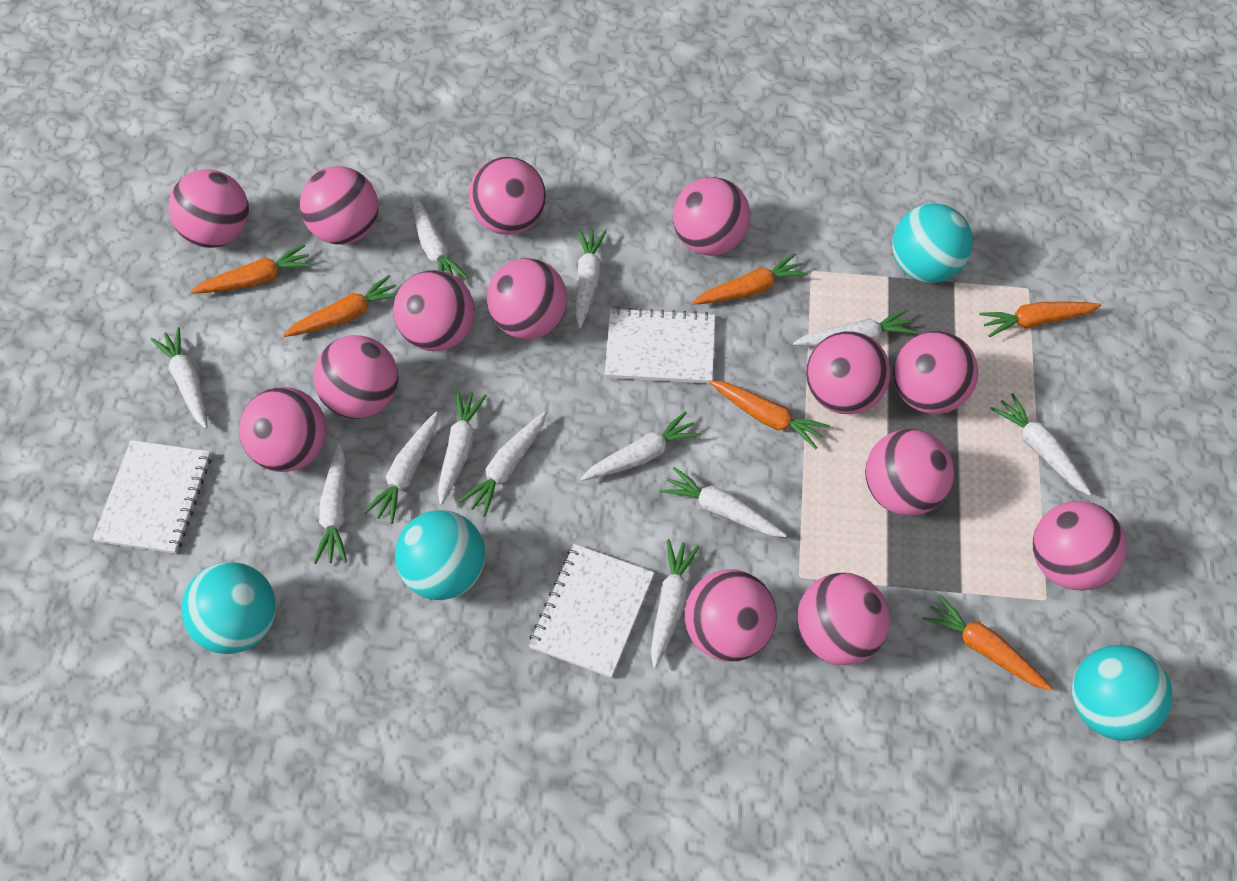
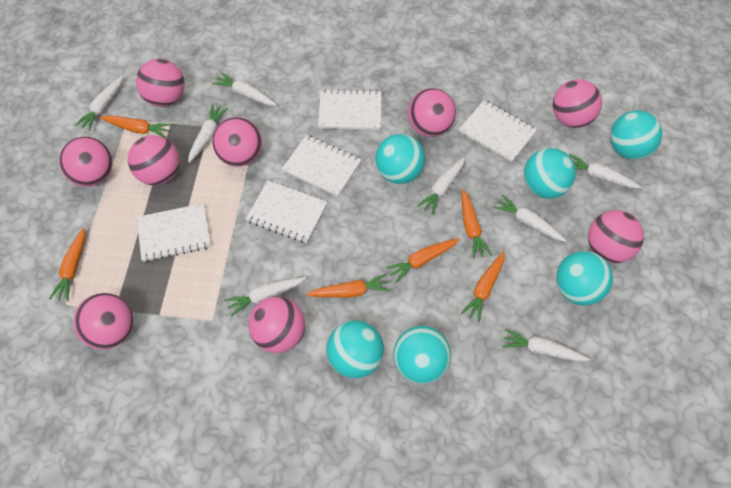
pink ball: [168,169,249,248] [239,387,327,472] [300,166,378,245] [314,335,398,419] [393,270,475,351] [469,157,546,235] [487,258,567,339] [673,177,751,256] [685,569,777,662] [797,573,890,665] [806,331,890,414] [865,429,954,516] [893,331,978,414] [1033,501,1127,590] = 14 -> [59,137,113,187] [74,293,133,349] [128,135,180,186] [136,59,184,107] [212,117,262,167] [248,296,305,353] [408,88,456,137] [553,79,602,128] [588,210,644,263] = 9
turquoise ball: [181,562,276,654] [395,510,485,600] [892,203,973,283] [1072,645,1173,741] = 4 -> [326,320,384,378] [375,134,425,184] [393,326,451,384] [524,148,576,199] [556,251,613,305] [610,110,662,160] = 6
white carrot: [151,327,208,429] [314,444,347,564] [364,411,438,524] [411,196,468,279] [438,390,487,505] [459,411,546,517] [575,228,607,328] [580,411,702,481] [651,539,700,668] [660,467,787,537] [793,309,917,346] [990,393,1092,496] = 12 -> [75,76,123,131] [188,104,228,163] [212,72,277,106] [224,277,306,317] [417,157,465,215] [493,194,567,242] [502,329,590,362] [569,154,641,188] = 8
white notebook: [93,440,211,554] [529,544,654,678] [605,307,715,384] = 3 -> [137,203,211,262] [246,181,327,243] [282,135,362,197] [318,89,381,130] [459,100,537,162] = 5

